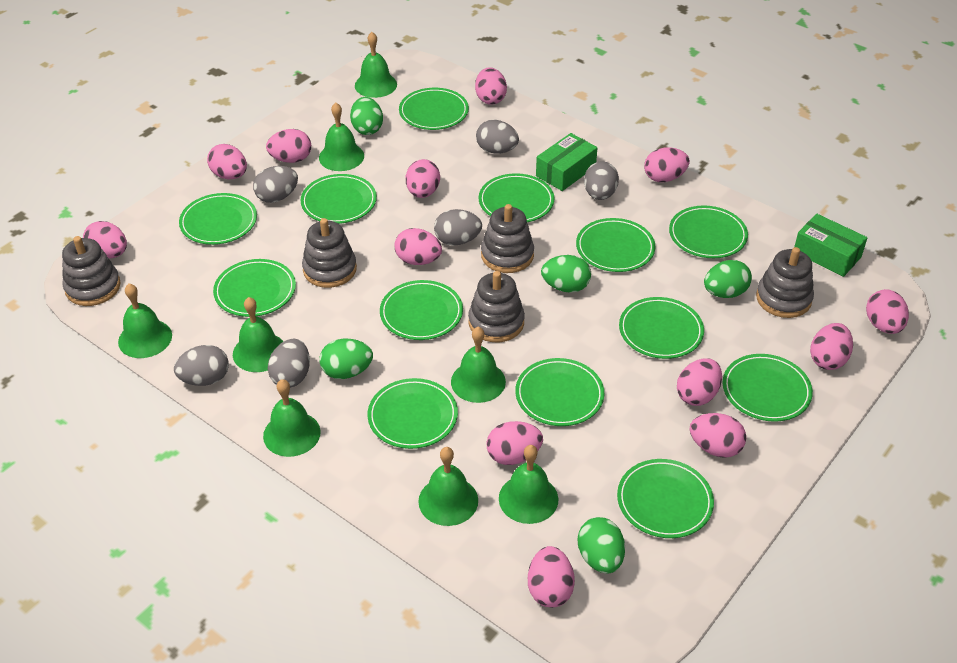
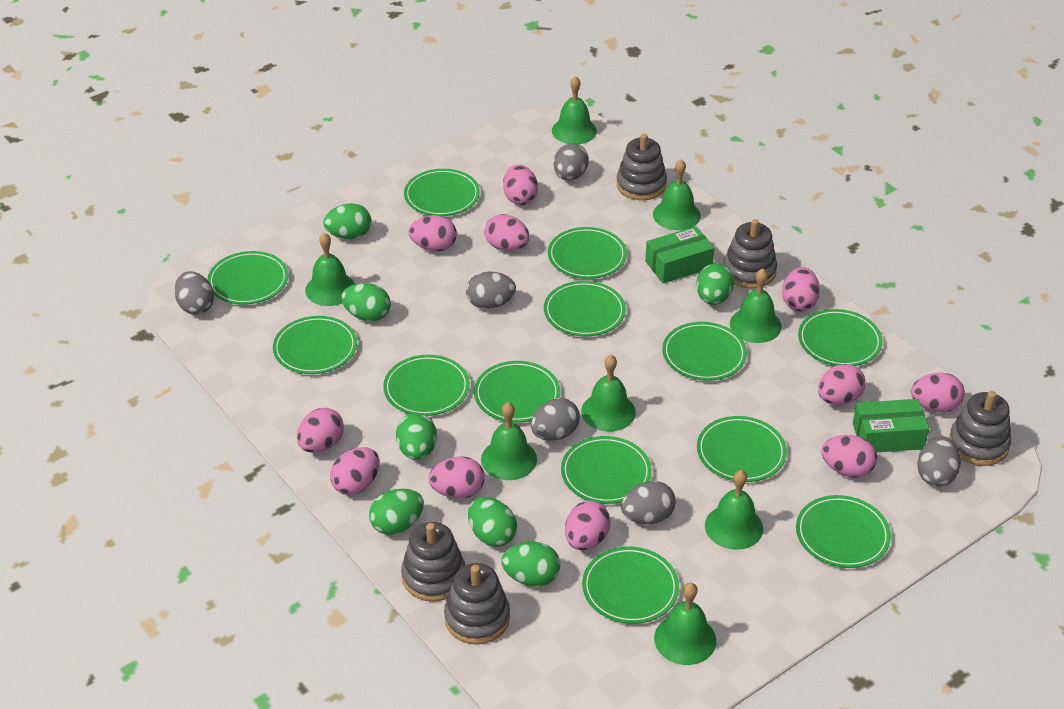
green egg: [319,339,373,379] [350,97,383,135] [541,255,591,293] [578,517,625,574] [704,260,752,298] = 5 -> [324,203,371,239] [341,283,391,321] [369,489,424,535] [396,413,437,460] [468,497,517,547] [501,542,560,587] [696,263,734,305] = 7
pink egg: [83,221,127,259] [207,144,247,179] [266,129,311,163] [395,228,442,265] [406,159,440,198] [475,67,507,105] [486,421,543,465] [528,546,575,608] [644,147,690,182] [677,358,722,406] [689,413,746,458] [810,323,853,370] [866,289,909,334] = 13 -> [297,408,344,453] [330,447,379,495] [409,215,457,251] [428,456,485,499] [485,214,529,251] [503,165,538,205] [565,501,611,550] [782,267,820,311] [818,364,866,405] [821,435,877,478] [911,373,965,413] = 11

